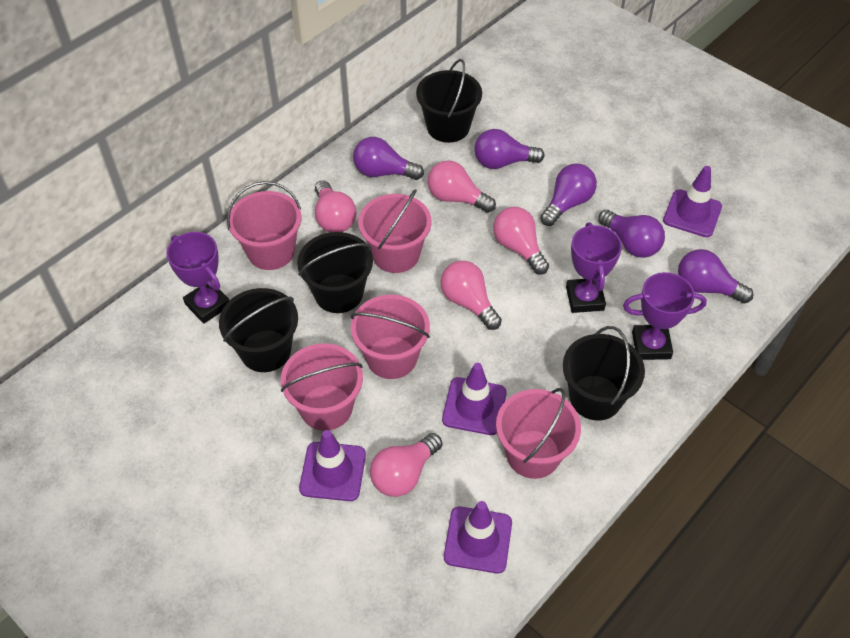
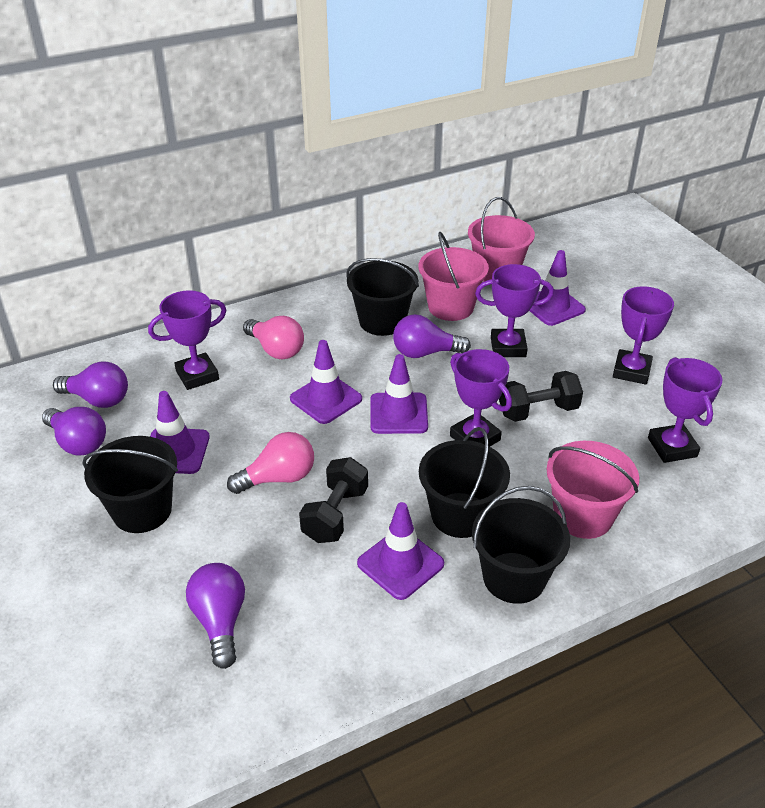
black dumbbell: none = 0 -> [299,457,368,543] [499,371,583,422] = 2
pink bucket: [227,181,301,270] [281,343,363,431] [351,295,430,379] [358,189,432,273] [496,388,581,479] = 5 -> [419,232,489,321] [468,197,535,282] [546,441,639,539] = 3
pink light bulb: [315,181,356,232] [370,433,442,497] [427,161,496,213] [441,261,502,330] [493,207,549,275] = 5 -> [227,432,314,494] [243,316,304,359] = 2
purple light bulb: [353,137,424,180] [474,129,545,169] [540,163,597,226] [598,210,665,258] [678,249,753,304] = 5 -> [42,407,106,455] [53,361,128,408] [186,563,245,669] [393,314,471,358] = 4
purple traffic cone: [299,430,366,501] [442,363,507,435] [444,501,512,573] [663,166,722,237] = 4 -> [150,391,210,474] [290,340,362,424] [357,502,444,600] [370,354,428,434] [529,250,586,326] = 5
purple trophy: [167,232,230,324] [566,222,622,313] [623,272,707,360] = 3 -> [148,290,226,390] [450,349,512,447] [475,264,554,357] [613,286,674,385] [648,357,723,463] = 5

